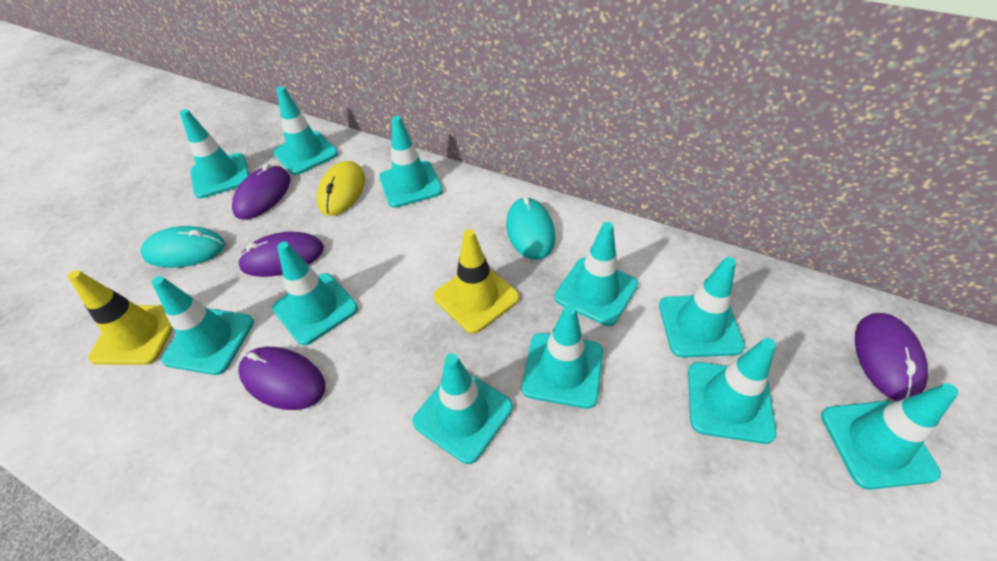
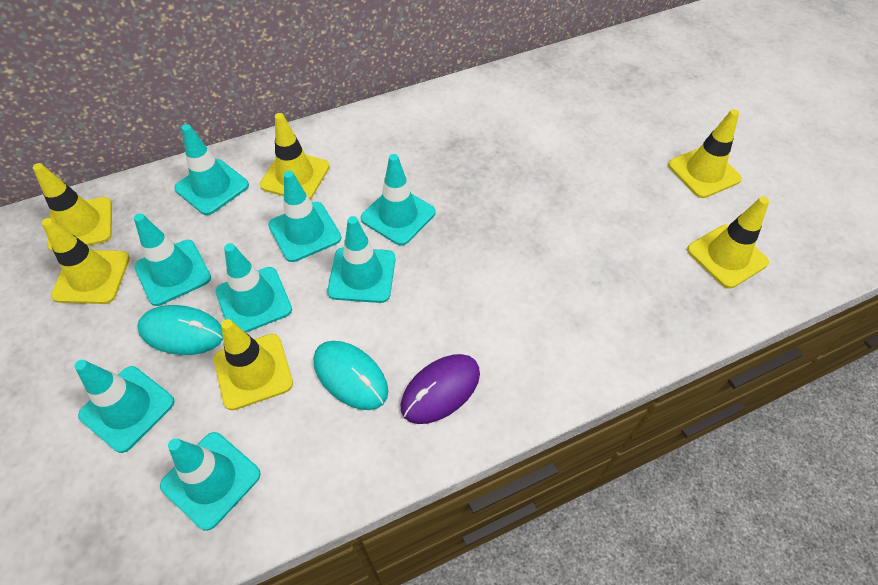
purple mouse: [232,164,290,220] [238,232,324,277] [238,347,326,410] [855,313,928,401] = 4 -> [401,354,480,424] = 1
turquoise traffic cone: [152,276,254,375] [180,109,249,198] [272,242,358,345] [273,87,338,175] [379,116,443,208] [412,353,513,464] [522,305,603,409] [554,222,638,326] [659,257,745,358] [688,338,776,444] [821,383,959,490] = 11 -> [74,360,175,453] [134,213,211,306] [160,432,261,531] [174,124,249,215] [216,243,292,333] [268,171,341,262] [327,216,396,303] [361,154,435,245] = 8
yellow mouse: [317,161,365,216] = 1 -> none = 0
yellow traffic cone: [68,270,173,365] [434,229,519,334] = 2 -> [33,163,112,252] [42,218,130,304] [214,319,293,410] [260,113,330,199] [668,109,742,198] [687,197,769,288] = 6

